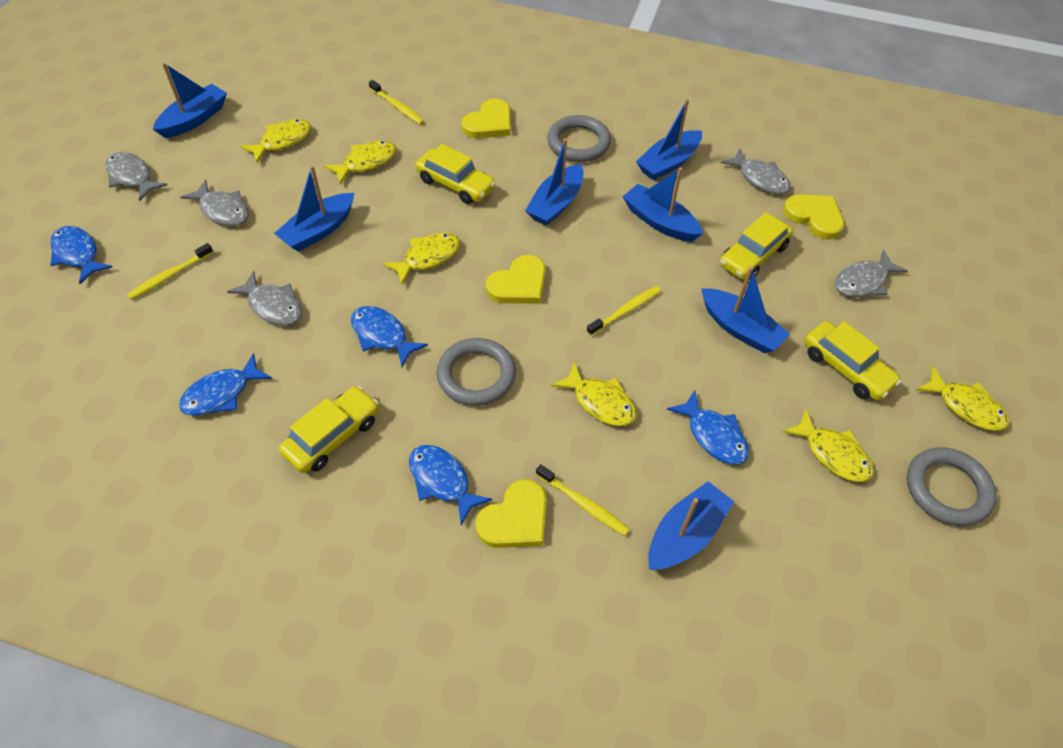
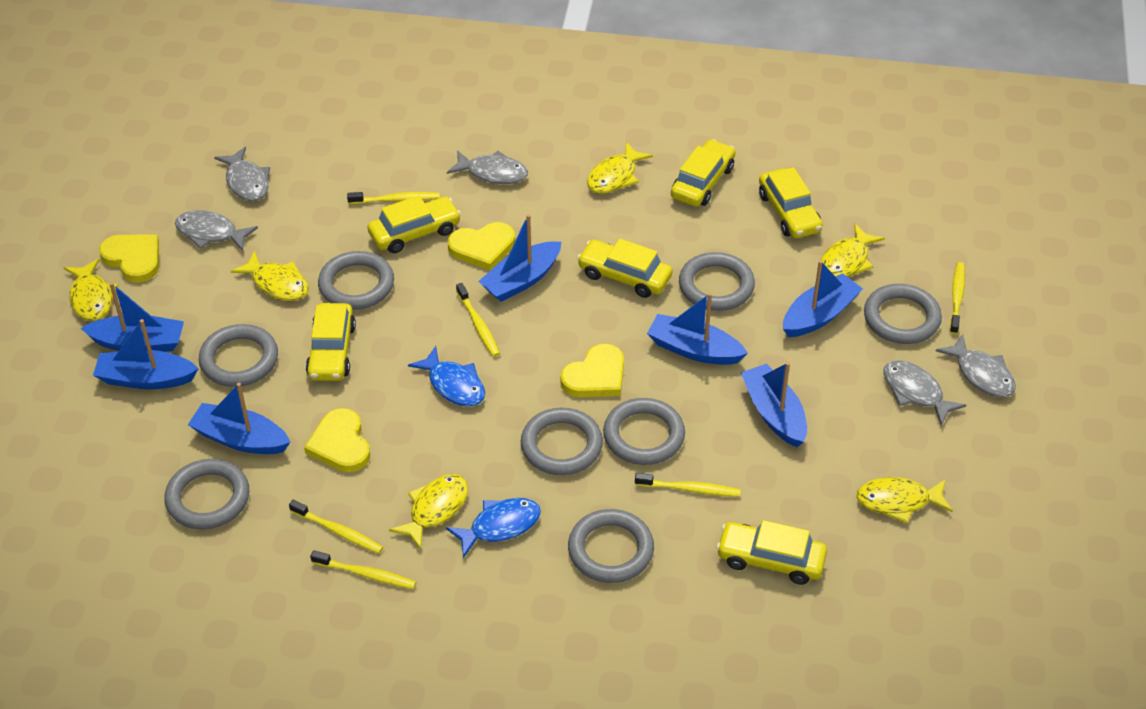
blue fish: [50,226,112,284] [179,353,272,416] [351,306,428,367] [409,445,492,525] [667,390,749,465] = 5 -> [408,346,485,407] [446,498,541,558] = 2
grey ring: [437,338,516,406] [547,115,611,162] [907,447,997,526] = 3 -> [164,459,249,530] [199,324,278,387] [318,251,394,310] [521,408,603,475] [568,509,654,583] [603,398,685,465] [679,252,755,311] [864,284,942,344] = 8
yellow car: [279,386,379,473] [415,144,496,204] [719,212,793,280] [804,321,901,400] = 4 -> [306,303,356,381] [367,195,461,253] [577,239,672,298] [671,139,735,207] [716,520,827,585] [759,167,823,238] = 6
yellow toothbrush: [127,243,214,300] [369,80,424,124] [536,464,630,536] [587,286,661,336] = 4 -> [289,500,383,553] [310,550,416,589] [347,192,440,204] [456,283,500,357] [635,473,741,497] [950,262,965,334] = 6

